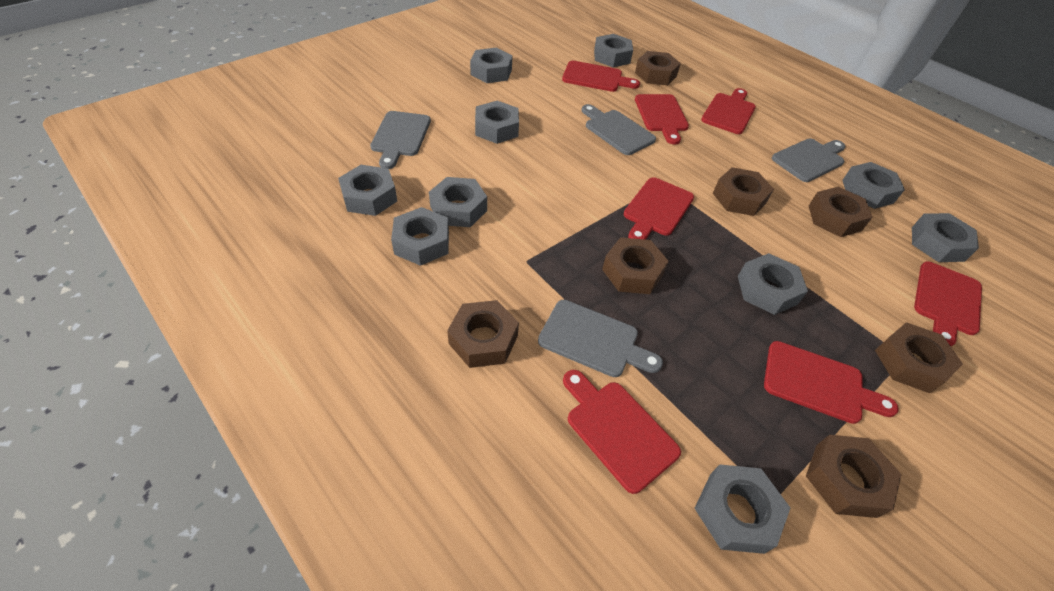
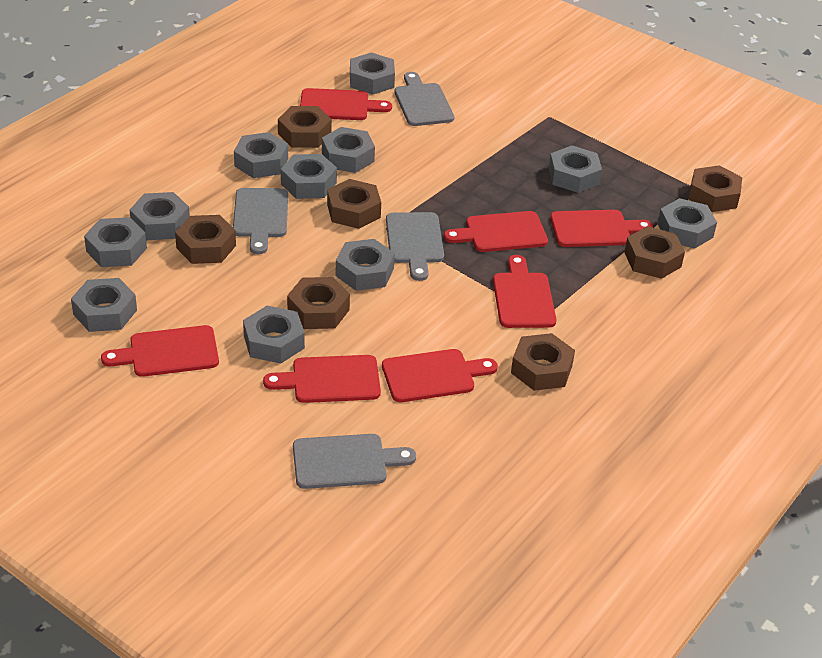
grey nut: [338,165,397,216] [391,207,449,266] [429,177,487,227] [470,48,513,83] [475,101,519,144] [594,34,633,67] [694,464,790,554] [738,253,808,315] [842,162,905,209] [912,213,979,262] = 10 -> [71,278,137,332] [84,217,147,267] [130,192,190,240] [234,132,288,178] [243,306,305,364] [281,154,337,199] [322,127,375,173] [336,239,395,291] [350,52,395,95] [549,145,602,193] [657,198,717,249] = 11

